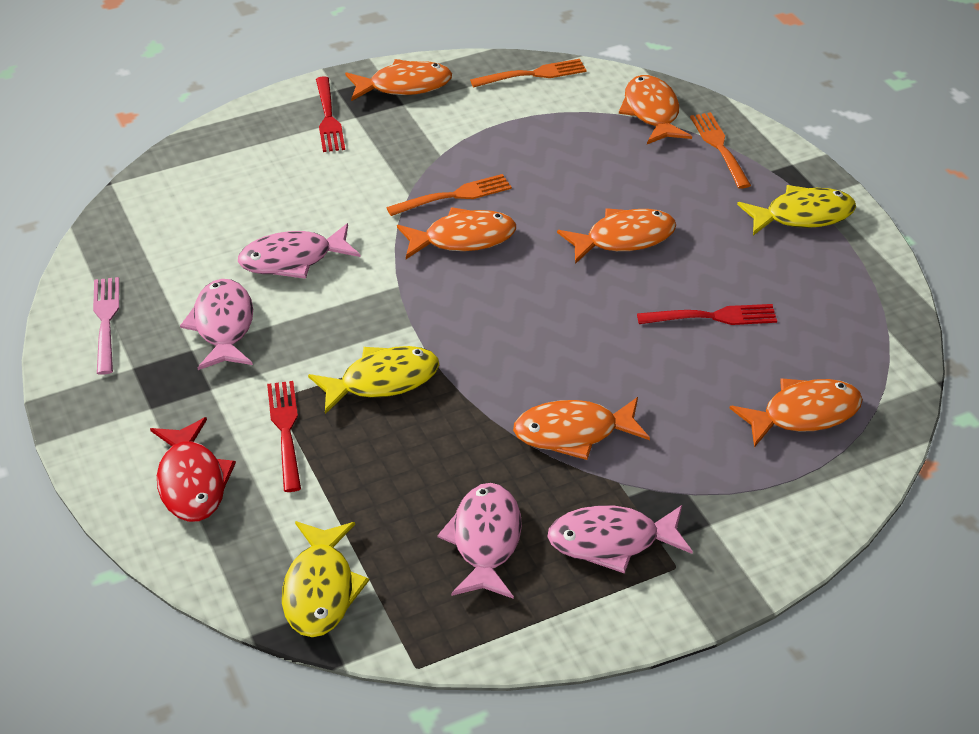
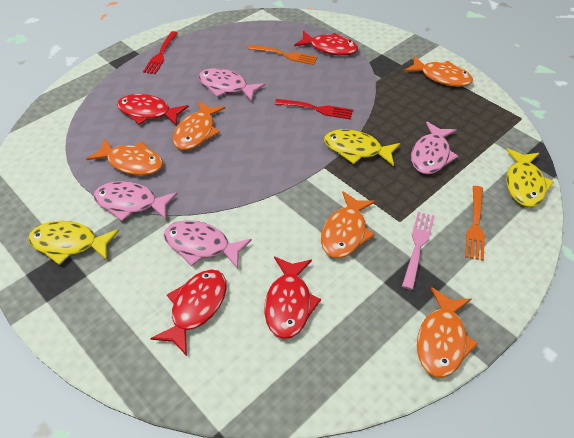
orange fish: [345,59,452,101] [397,207,516,259] [513,397,650,460] [557,208,676,264] [619,75,692,144] [729,378,863,447] = 6 -> [86,138,163,176] [173,101,225,150] [321,191,376,258] [404,56,473,87] [417,287,478,378] = 5
orange fork: [386,174,512,216] [470,59,587,87] [690,112,751,189] = 3 -> [248,44,318,65] [465,186,485,261] = 2
red fish: [150,417,236,522] = 1 -> [117,94,189,126] [150,269,227,356] [264,257,321,339] [294,31,358,56] = 4
red fork: [267,381,301,492] [316,76,345,152] [637,304,777,325] = 3 -> [143,31,178,74] [275,99,353,120] = 2

